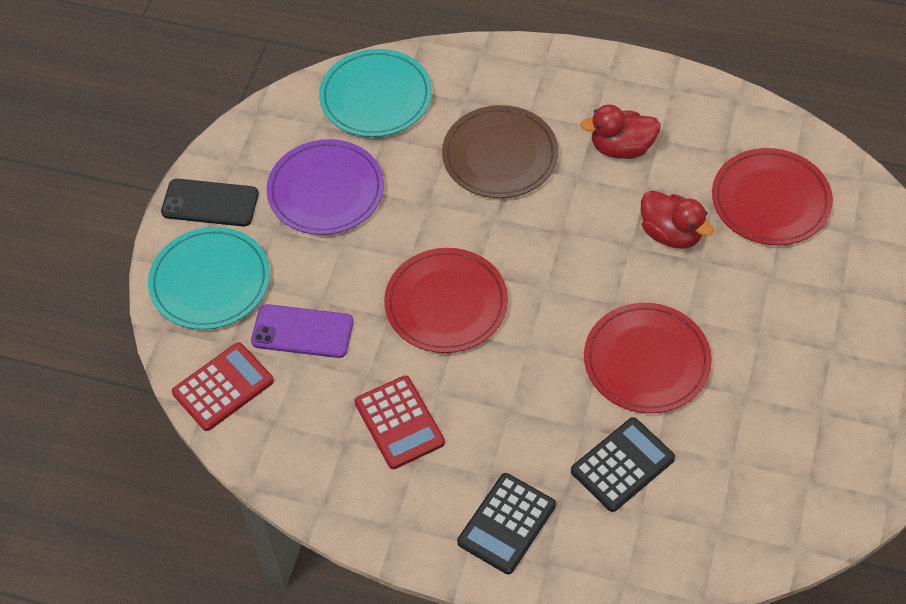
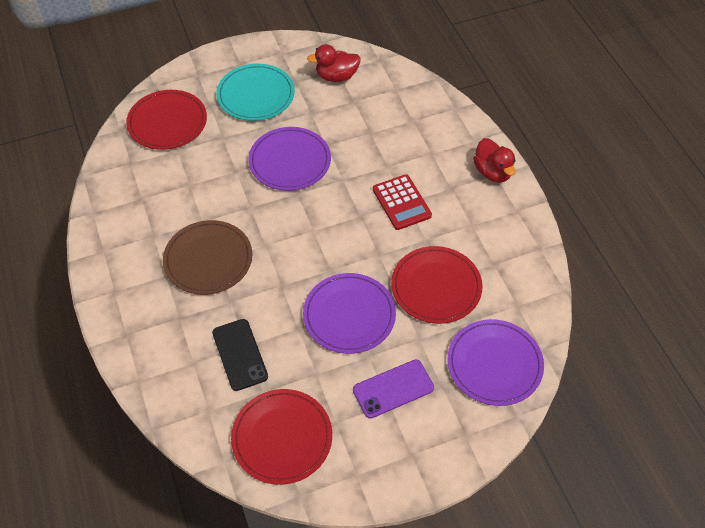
black calculator: [457,473,556,574] [571,417,675,512] = 2 -> none = 0
purple plate: [266,139,384,235] = 1 -> [248,127,331,191] [303,273,396,354] [447,319,544,406] = 3
red calculator: [172,342,274,431] [355,376,445,469] = 2 -> [373,174,432,230] = 1
turquoise plate: [148,227,270,330] [319,49,432,137] = 2 -> [216,64,295,121] = 1

